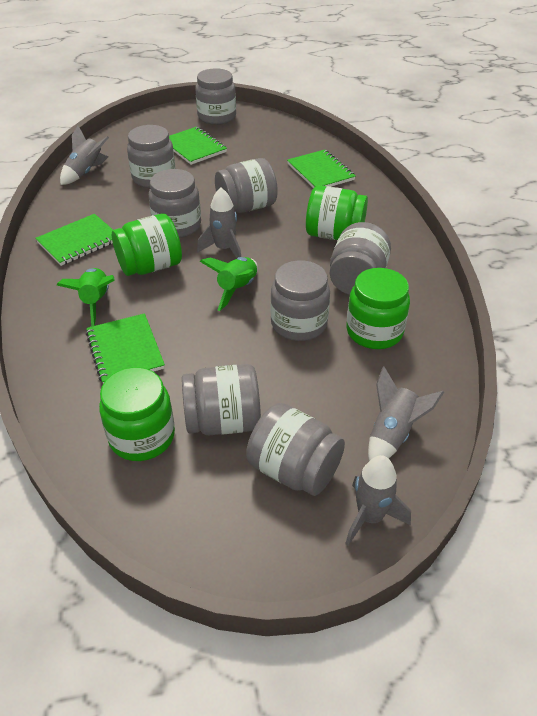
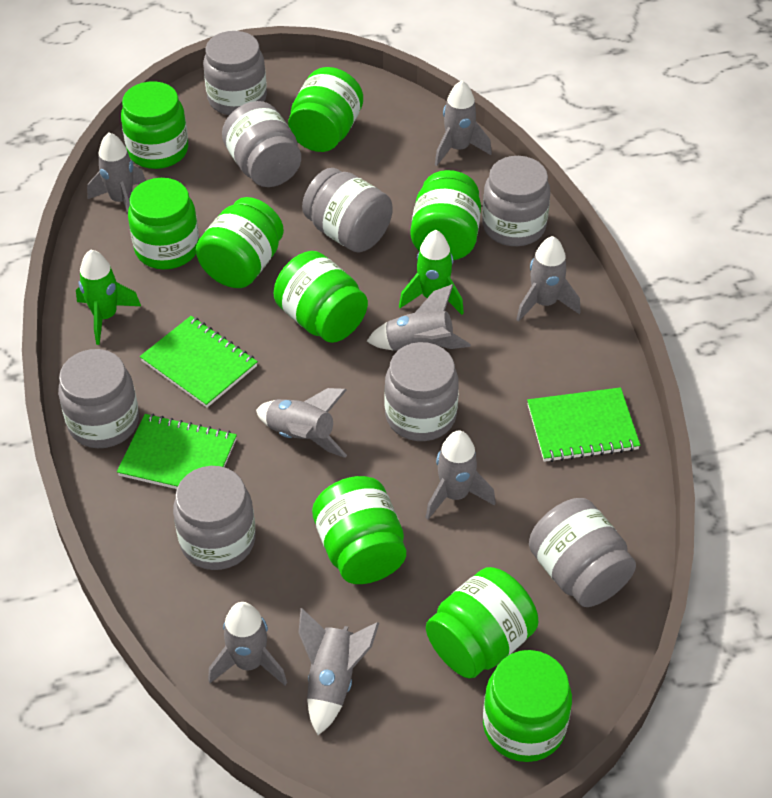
green jar: [99,367,175,461] [112,214,182,276] [306,185,368,240] [346,268,410,349] = 4 -> [121,81,188,169] [128,178,199,269] [196,197,284,288] [274,251,368,343] [288,67,363,152] [312,476,406,584] [410,170,481,260] [426,567,538,679] [483,650,572,762] = 9
green notebook: [35,214,113,266] [86,313,165,384] [169,127,227,165] [287,150,356,188] = 4 -> [117,414,237,489] [140,316,258,408] [527,387,640,462] = 3
grey rocket: [60,126,109,185] [197,188,241,258] [345,455,411,546] [368,366,444,461] = 4 -> [87,132,146,213] [208,602,287,685] [256,388,347,458] [298,608,379,735] [367,284,471,351] [425,431,496,519] [435,81,492,166] [516,236,580,322] = 8

